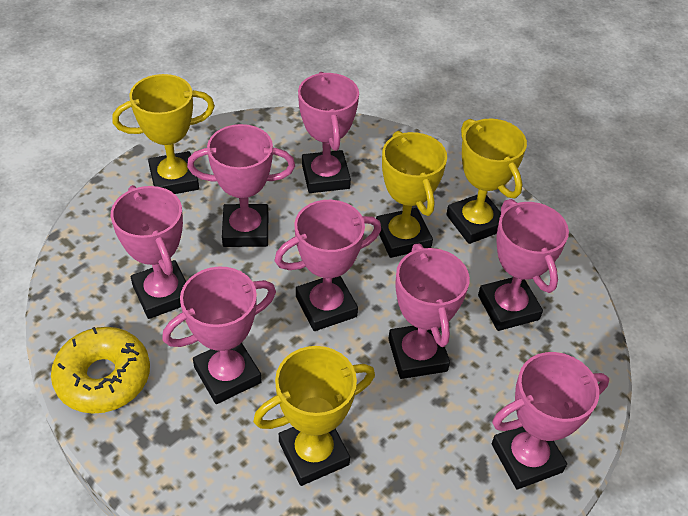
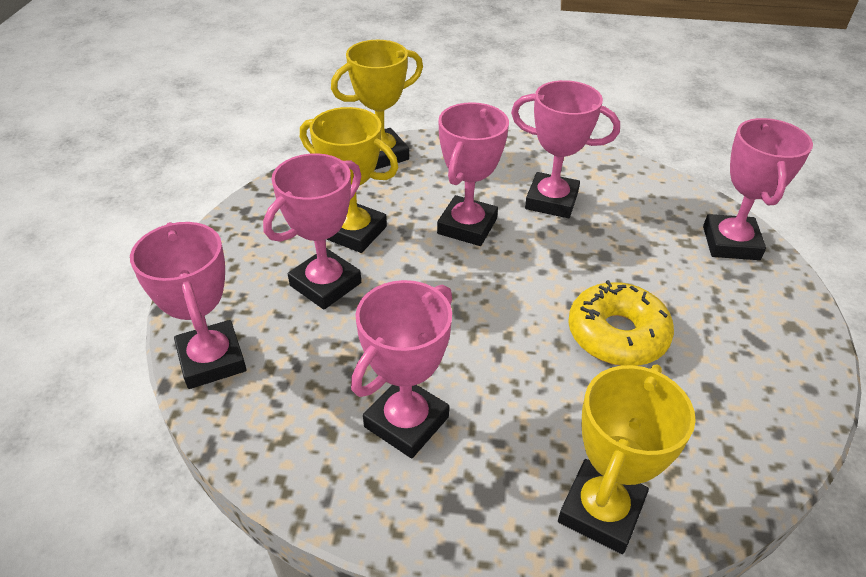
pink trophy: [111,185,186,319] [162,267,276,404] [187,124,295,247] [274,200,381,331] [298,72,359,193] [388,243,470,379] [478,199,569,331] [492,352,609,489] = 8 -> [130,222,246,389] [263,153,361,310] [351,280,452,458] [437,102,509,246] [511,80,620,218] [703,118,813,260] = 6
yellow trophy: [112,74,215,194] [253,346,375,486] [376,131,447,258] [446,119,527,244] = 4 -> [300,107,398,253] [331,40,423,170] [558,364,696,554] = 3

